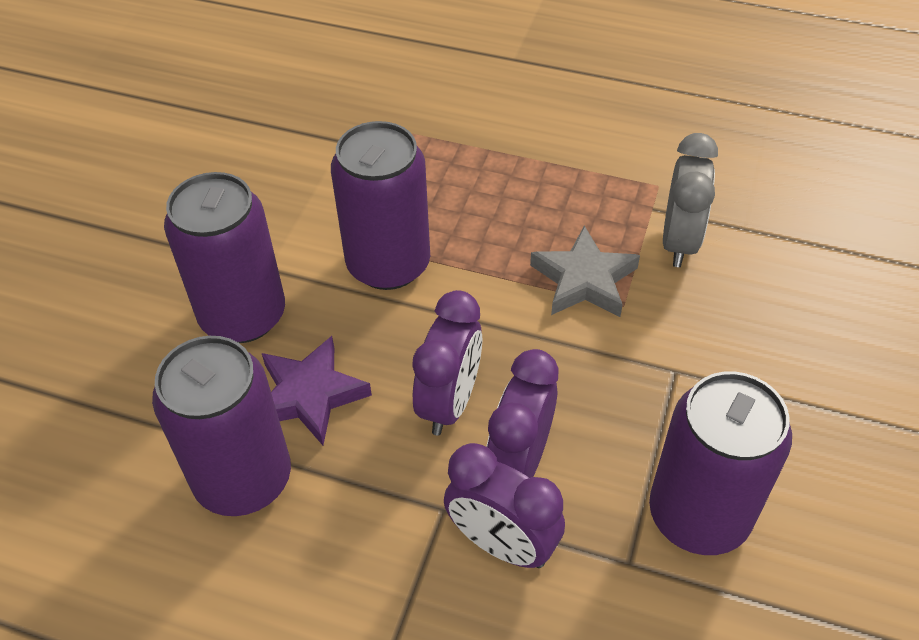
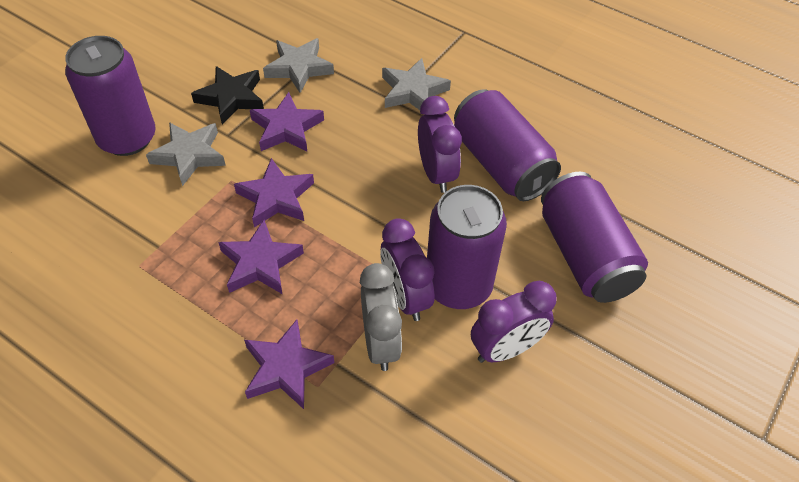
black star: none = 0 -> [191,66,264,125] = 1
grey star: [530,226,640,317] = 1 -> [146,122,226,186] [263,38,334,93] [382,58,451,110] = 3
purple star: [262,336,372,445] = 1 -> [218,220,304,294] [234,158,314,228] [244,320,334,409] [250,92,324,151] = 4

